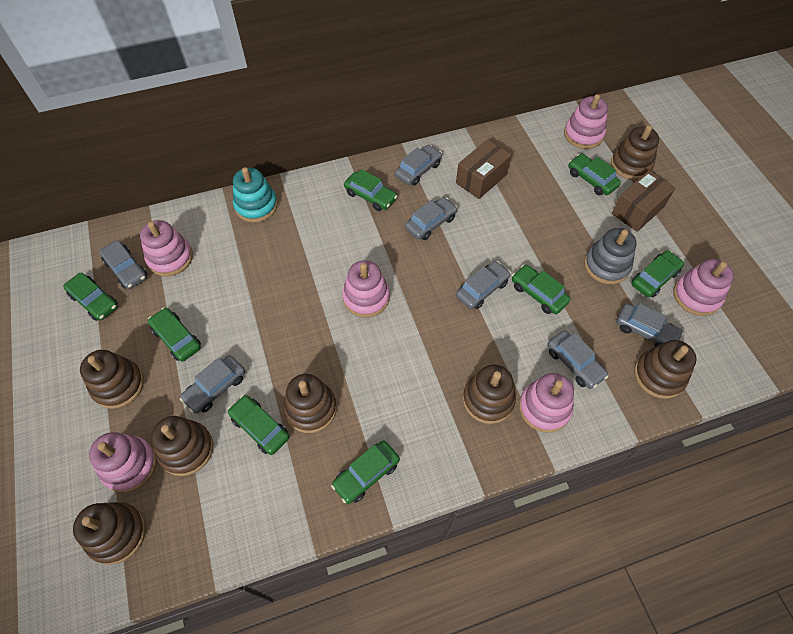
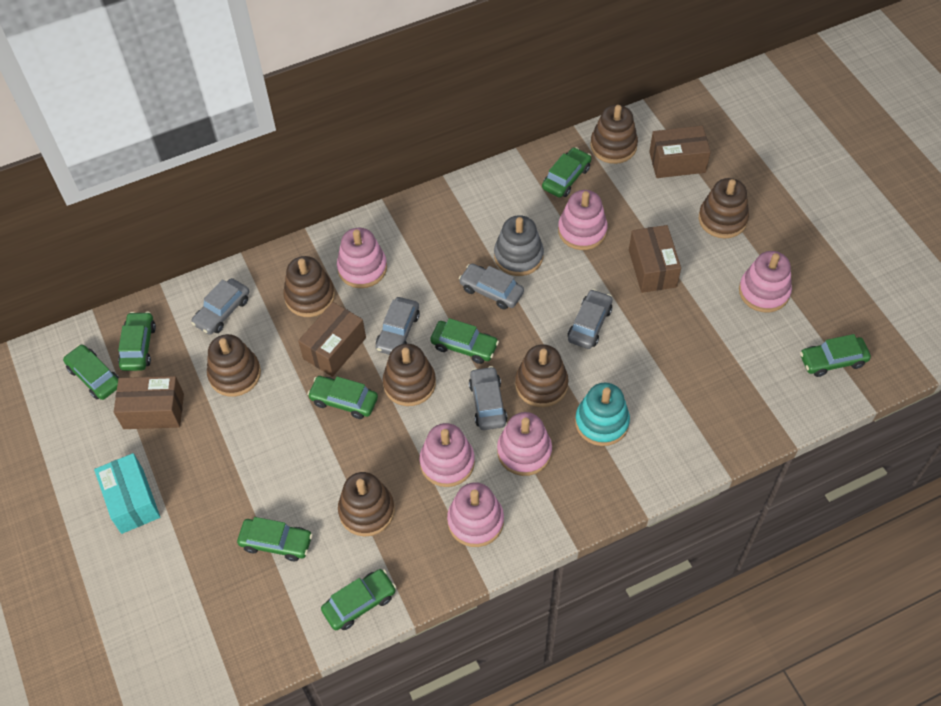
brown box: [456,139,511,199] [612,171,676,232] = 2 -> [114,376,184,429] [298,302,366,377] [629,225,681,293] [649,126,711,178] = 4
grey car: [99,240,147,289] [180,355,245,414] [395,145,442,186] [405,197,458,240] [456,261,511,309] [547,330,608,389] [616,303,684,347] = 7 -> [191,278,250,335] [376,297,420,355] [459,264,524,310] [469,366,507,430] [568,289,612,349] = 5
turquoise box: none = 0 -> [94,453,160,534] = 1

